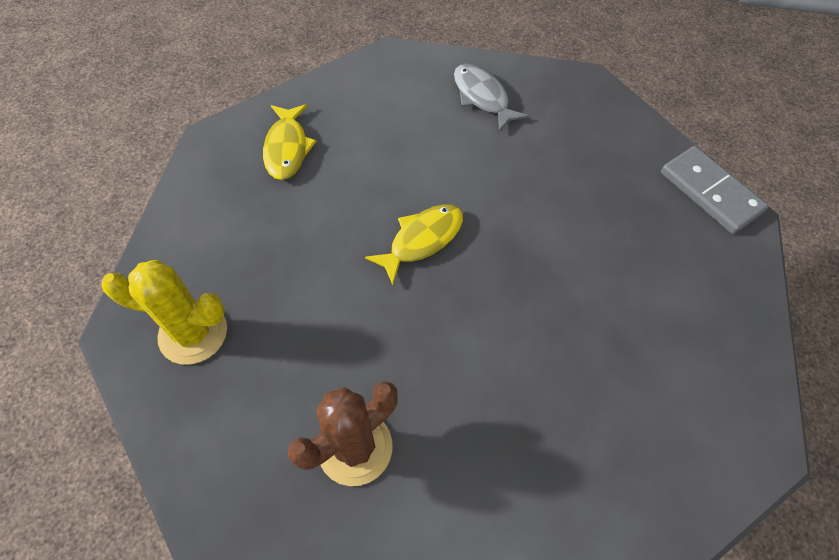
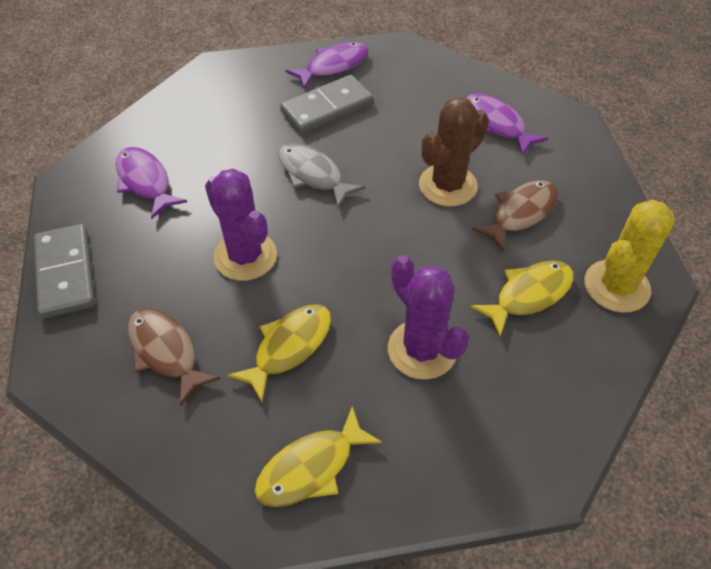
brown fish: none = 0 -> [128,308,221,406] [471,180,558,251] = 2
grey domino: [661,146,768,234] = 1 -> [34,224,95,319] [280,75,373,134] = 2
purple cactus: none = 0 -> [205,169,277,281] [388,255,469,380] = 2
purple fish: none = 0 -> [115,147,187,219] [285,42,368,89] [466,93,548,155] = 3
yellow fish: [263,104,317,180] [365,204,463,285] = 2 -> [228,304,331,402] [255,406,382,507] [471,261,574,337] = 3

